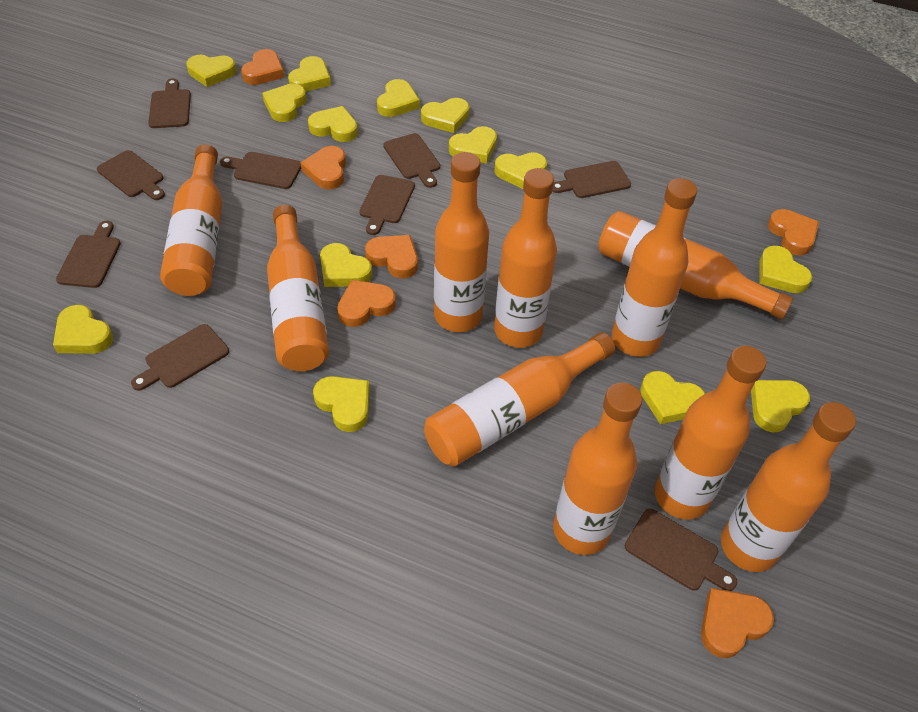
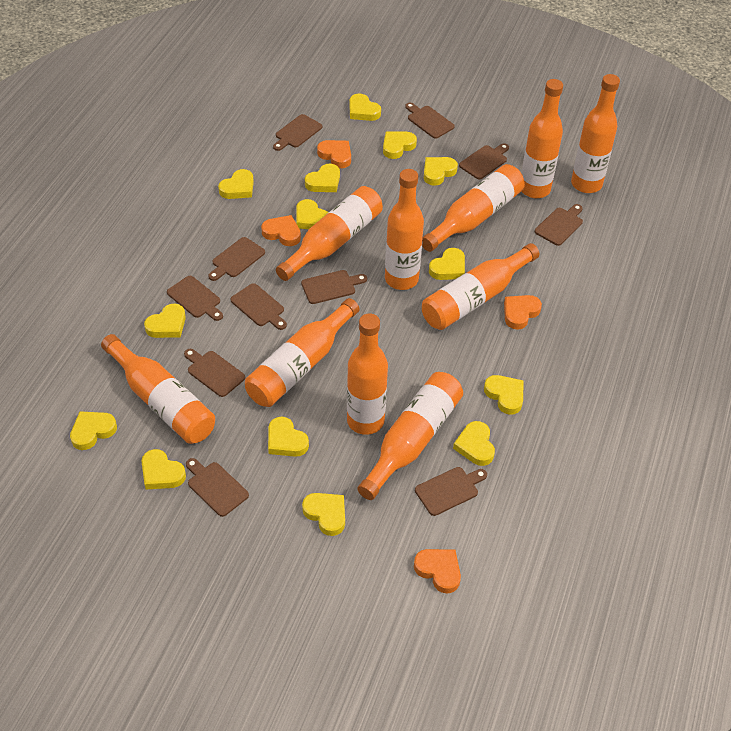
brown cutting board: [56,221,121,288] [97,150,165,200] [131,324,229,391] [148,78,191,128] [220,152,301,189] [359,175,415,235] [383,133,440,188] [552,161,631,198] [625,509,737,591] = 9 -> [167,276,223,321] [184,349,245,397] [186,458,249,517] [208,237,265,281] [230,283,287,330] [273,114,322,151] [301,270,367,304] [405,103,455,139] [415,467,487,516] [459,143,509,179] [535,204,583,246] = 11
orange heart: [241,49,285,85] [301,146,346,189] [337,280,396,327] [365,235,418,278] [701,588,774,658] [768,209,819,256] = 6 -> [261,215,301,246] [317,140,351,168] [414,549,461,593] [504,295,542,330] = 4

